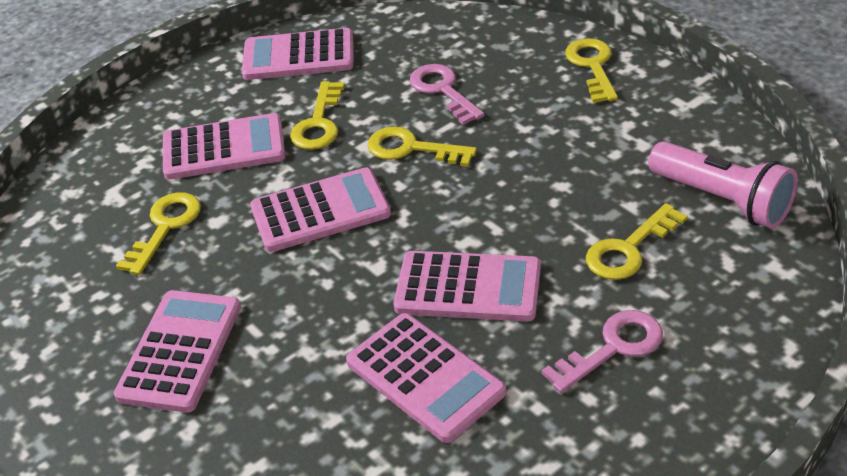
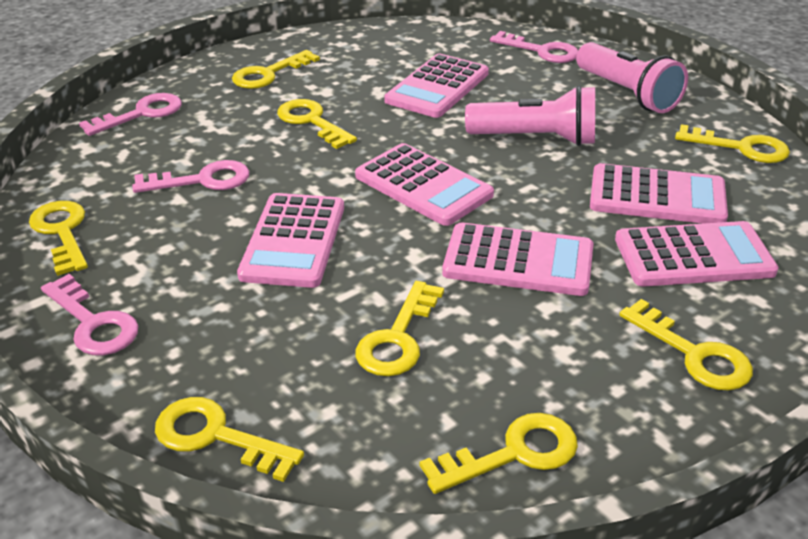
pink flashlight: [648,141,798,229] = 1 -> [465,85,595,146] [576,42,688,113] = 2
pink key: [410,64,485,125] [541,310,663,393] = 2 -> [41,274,138,355] [79,93,182,136] [132,160,249,193] [490,31,578,63] = 4
yellow key: [116,192,201,275] [290,81,345,150] [368,126,477,167] [565,38,618,103] [586,203,688,280] = 5 -> [29,201,88,276] [155,397,304,482] [232,50,320,89] [277,99,357,149] [355,281,444,376] [420,413,578,494] [619,299,753,391] [675,124,790,163] = 8

